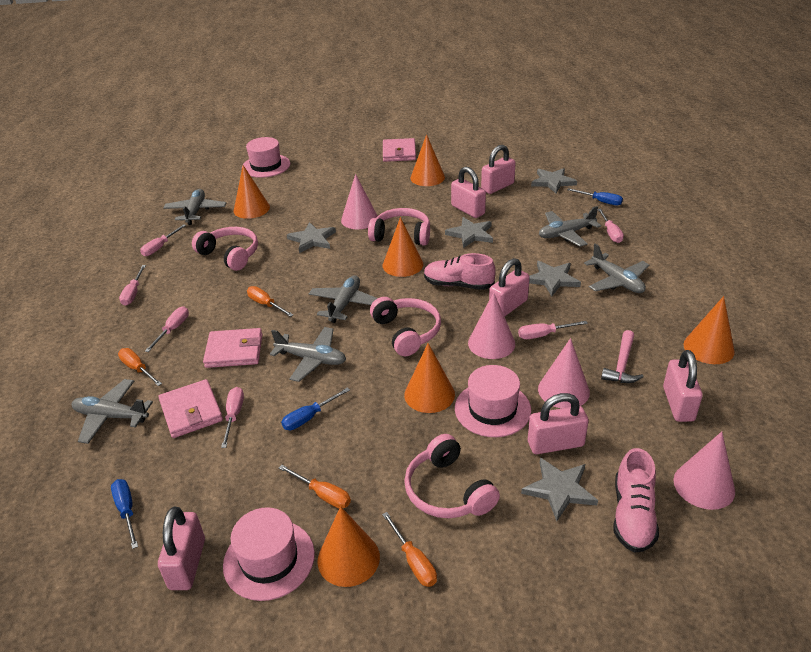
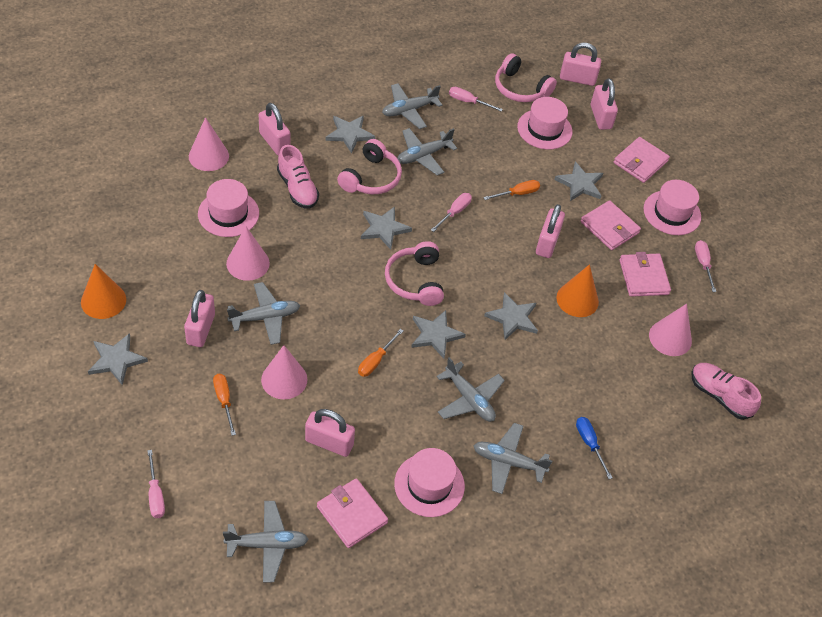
blue screwdriver: [111,479,138,549] [281,387,350,430] [567,188,623,206] = 3 -> [576,417,613,479] = 1
grey star: [287,222,336,253] [445,217,493,248] [521,458,598,521] [529,261,581,296] [531,168,577,194] = 5 -> [88,333,148,385] [325,116,375,153] [361,206,412,250] [411,310,466,359] [484,292,538,340] [554,161,603,201] = 6
orange cone: [234,165,270,219] [318,506,380,587] [383,217,423,277] [404,343,455,413] [410,134,445,186] [684,296,735,364] = 6 -> [81,264,126,319] [556,264,599,317] = 2
orange screwdriver: [118,348,162,386] [247,286,293,317] [279,465,351,508] [382,512,437,587] = 4 -> [213,374,236,436] [358,329,403,377] [483,180,540,200] = 3
pink hammer: [601,330,644,383] = 1 -> none = 0
pink hat: [223,507,315,601] [242,137,290,178] [455,365,531,437] = 3 -> [198,179,259,237] [394,448,465,517] [517,97,572,149] [643,180,701,235] = 4
pink headphones: [192,227,258,271] [368,208,430,246] [370,297,441,356] [404,434,500,518] = 4 -> [337,139,402,194] [385,241,444,306] [495,53,557,102] = 3
pink screwdriver: [119,265,146,306] [140,224,186,256] [145,307,189,352] [221,387,244,448] [518,321,588,339] [598,209,624,243] = 6 -> [147,450,165,518] [431,193,472,232] [449,87,503,112] [695,240,716,292] = 4
pink wallet: [159,379,223,438] [203,328,262,368] [383,138,416,162] = 3 -> [317,478,388,548] [581,200,641,250] [614,137,670,183] [620,252,671,297] = 4

